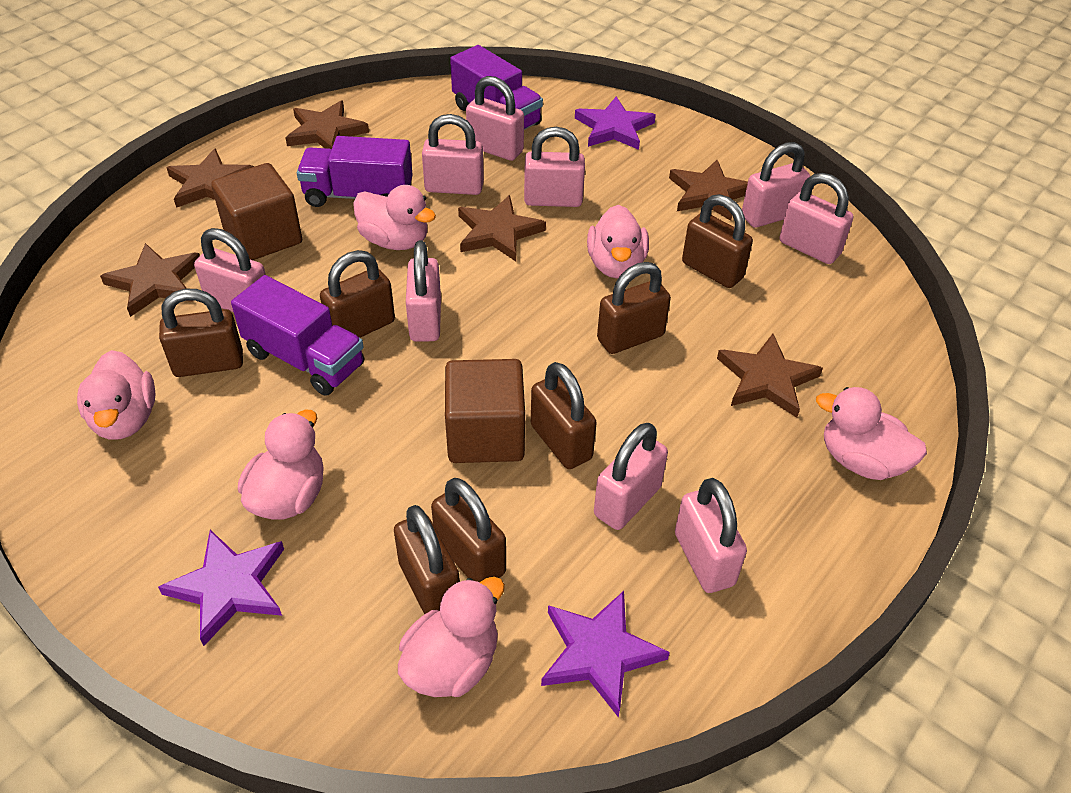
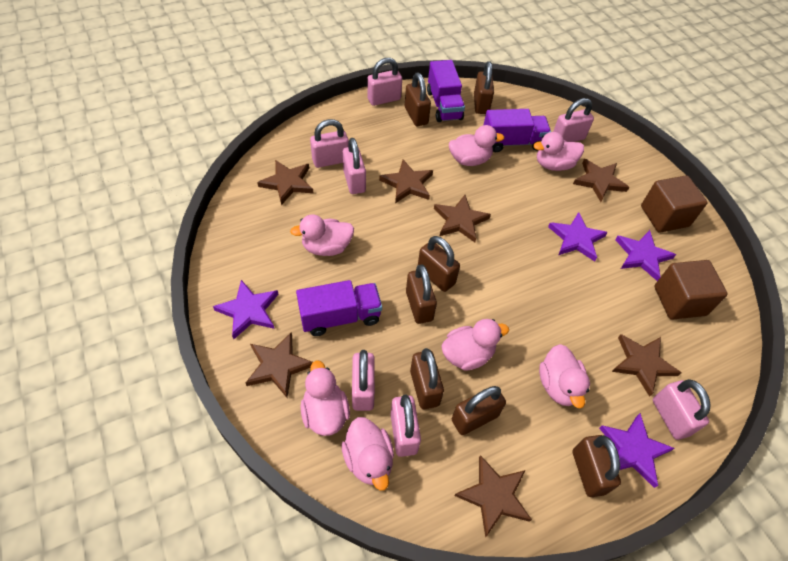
brown star: [100,243,200,317] [166,148,255,208] [286,100,369,149] [458,195,546,261] [669,160,748,221] [717,334,823,418] = 6 -> [246,332,313,398] [257,160,313,205] [379,159,433,203] [434,195,491,242] [455,455,532,537] [573,159,629,202] [612,334,681,397] = 7
pink duck: [77,350,155,440] [238,410,324,520] [353,185,436,250] [398,577,505,697] [587,205,649,279] [816,387,927,480] = 6 -> [290,215,354,256] [301,360,350,436] [341,417,394,490] [441,319,509,371] [449,125,504,166] [533,132,584,171] [539,344,590,409] = 7
pink padlock: [194,228,266,312] [406,240,441,342] [422,114,484,195] [466,76,524,161] [524,127,585,207] [594,423,668,530] [675,478,747,593] [742,142,810,228] [780,173,853,264] = 9 -> [310,119,349,168] [343,138,366,194] [352,350,375,411] [367,58,402,106] [390,395,421,457] [553,98,594,142] [653,379,711,440] = 7
purple star: [158,530,284,646] [541,591,670,718] [575,97,656,150] = 3 -> [213,280,278,339] [548,212,608,261] [599,413,675,488] [615,230,676,281] = 4

